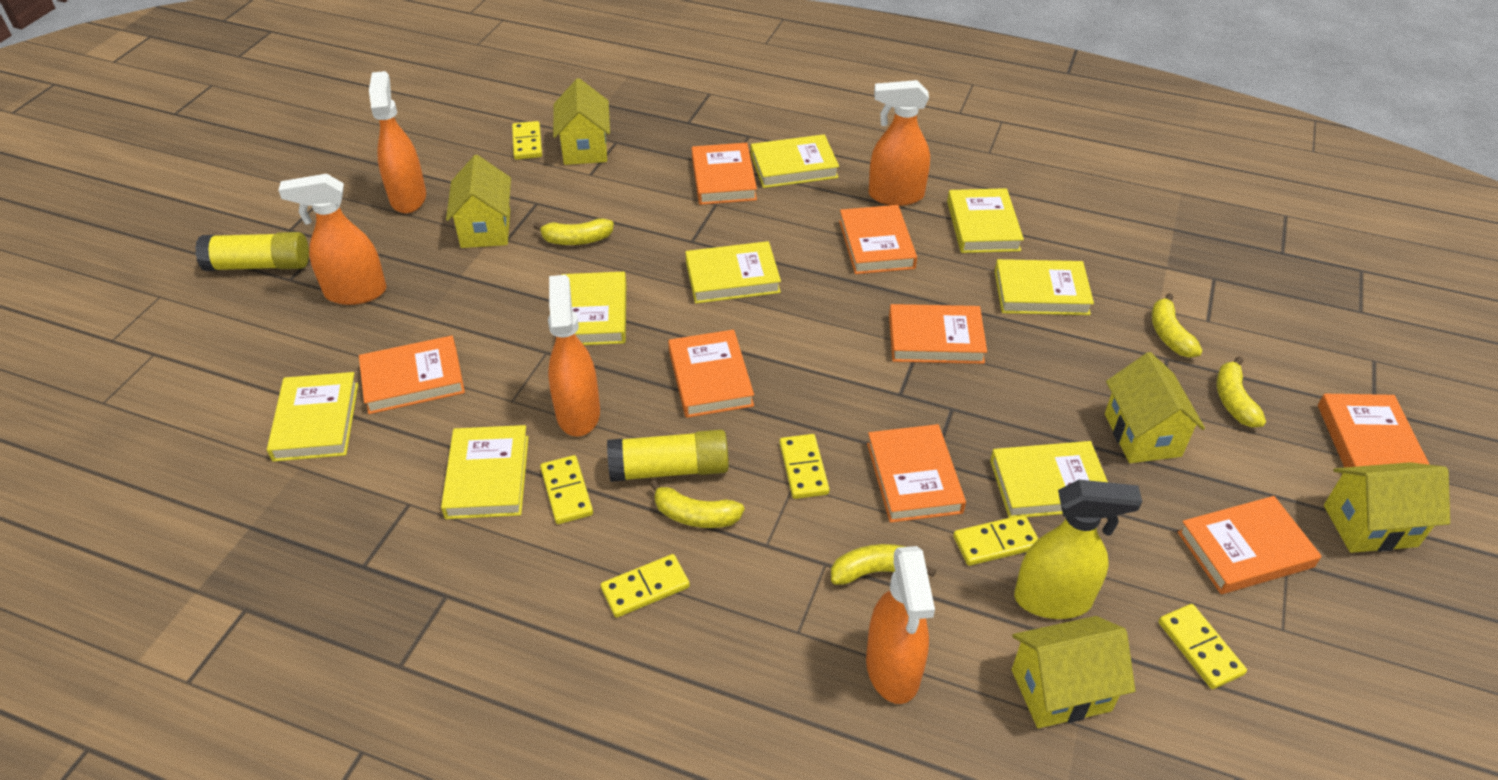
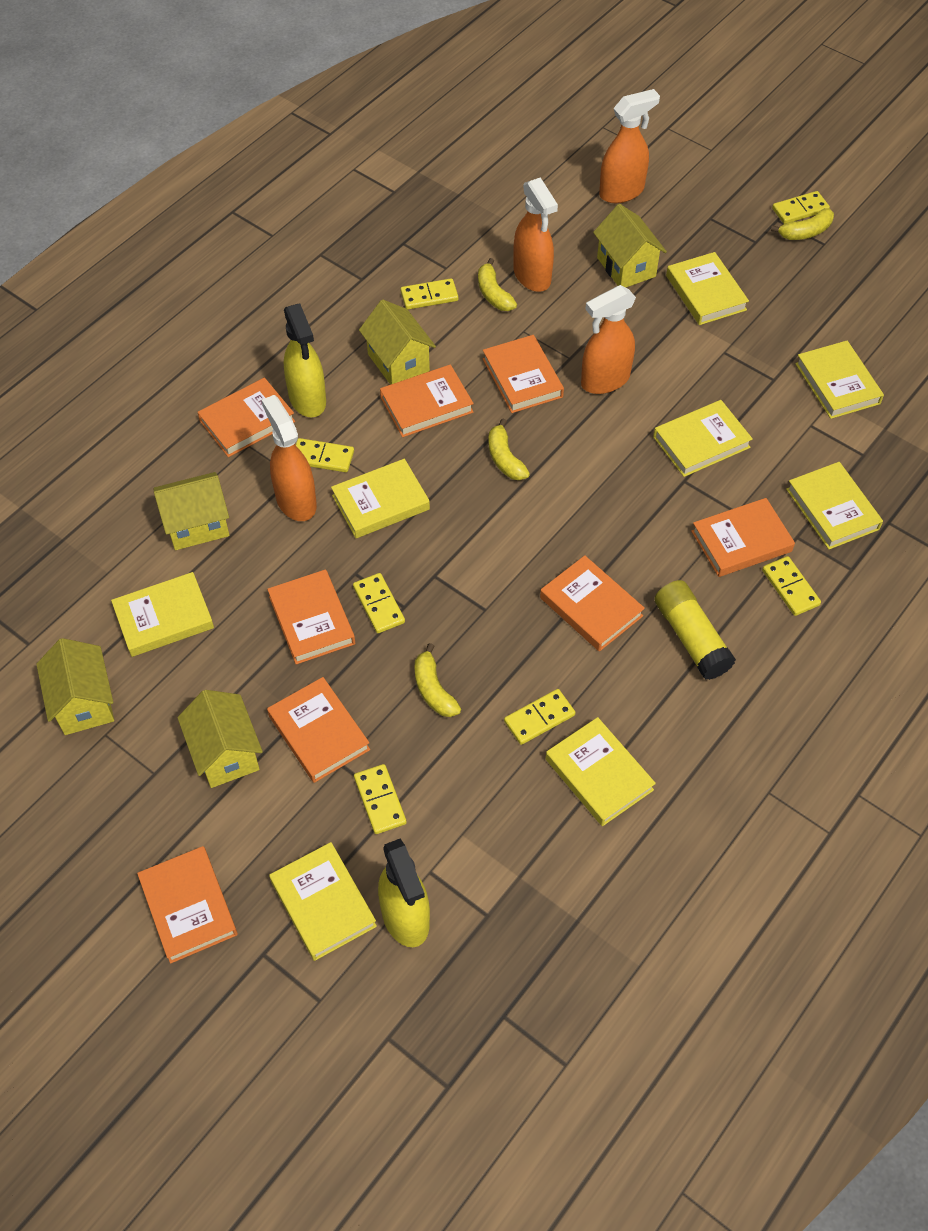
orange spray bottle: [278,174,387,305] [369,71,426,213] [548,275,600,436] [866,546,935,704] [869,80,930,206] = 5 -> [262,395,317,521] [513,177,558,292] [581,285,636,394] [599,89,660,203] = 4
yellow banana: [533,218,614,245] [649,480,745,528] [831,544,936,585] [1151,293,1203,358] [1217,357,1266,427] = 5 -> [415,643,461,717] [478,258,517,311] [488,418,530,480] [771,208,834,240] = 4
yellow domino: [512,121,542,160] [540,455,593,524] [601,554,690,618] [779,434,829,499] [953,515,1038,566] [1158,604,1247,689] = 6 -> [296,438,354,472] [353,573,405,633] [354,764,407,834] [400,278,458,309] [504,689,575,745] [762,556,821,616] [772,191,830,224] = 7
yellow glue stick: [195,232,309,271] [607,430,729,482] = 2 -> [654,580,736,680] = 1
yellow spray bottle: [1014,480,1142,619] = 1 -> [284,303,326,417] [378,839,430,947] = 2

